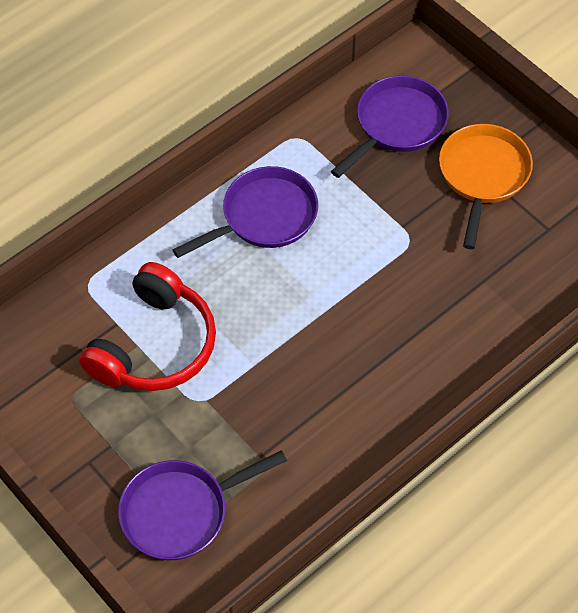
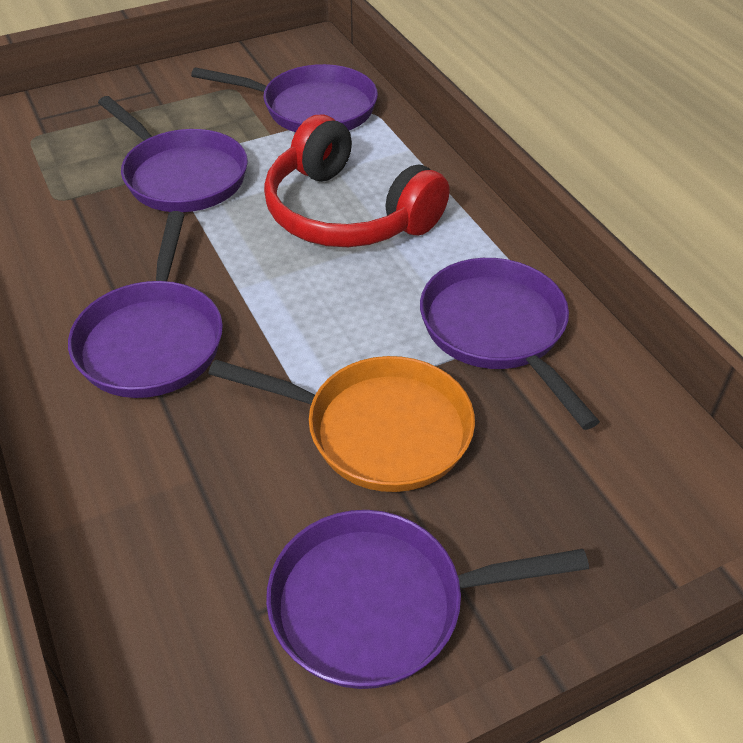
purple pan: [118,450,287,560] [172,166,318,258] [331,75,449,178] = 3 -> [68,211,223,398] [98,96,248,212] [191,64,378,132] [266,510,589,689] [420,258,600,430] = 5

